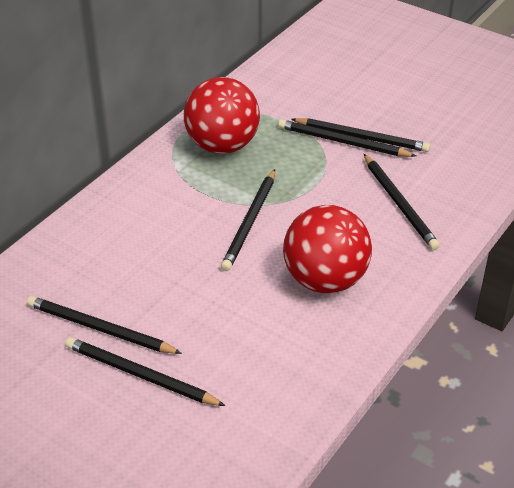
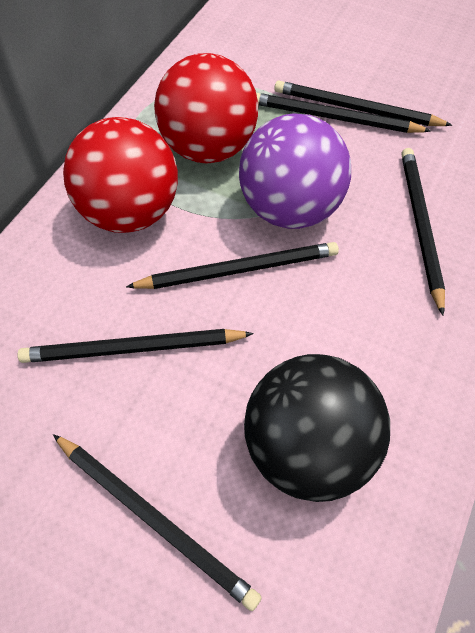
black ball: none = 0 -> [244,354,390,502] = 1
purple ball: none = 0 -> [239,113,351,229] = 1

